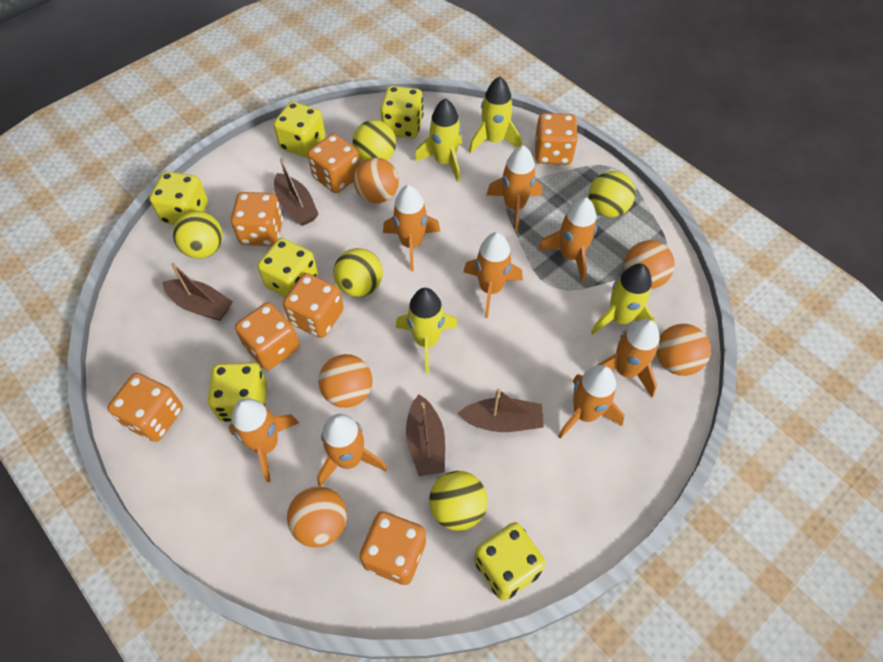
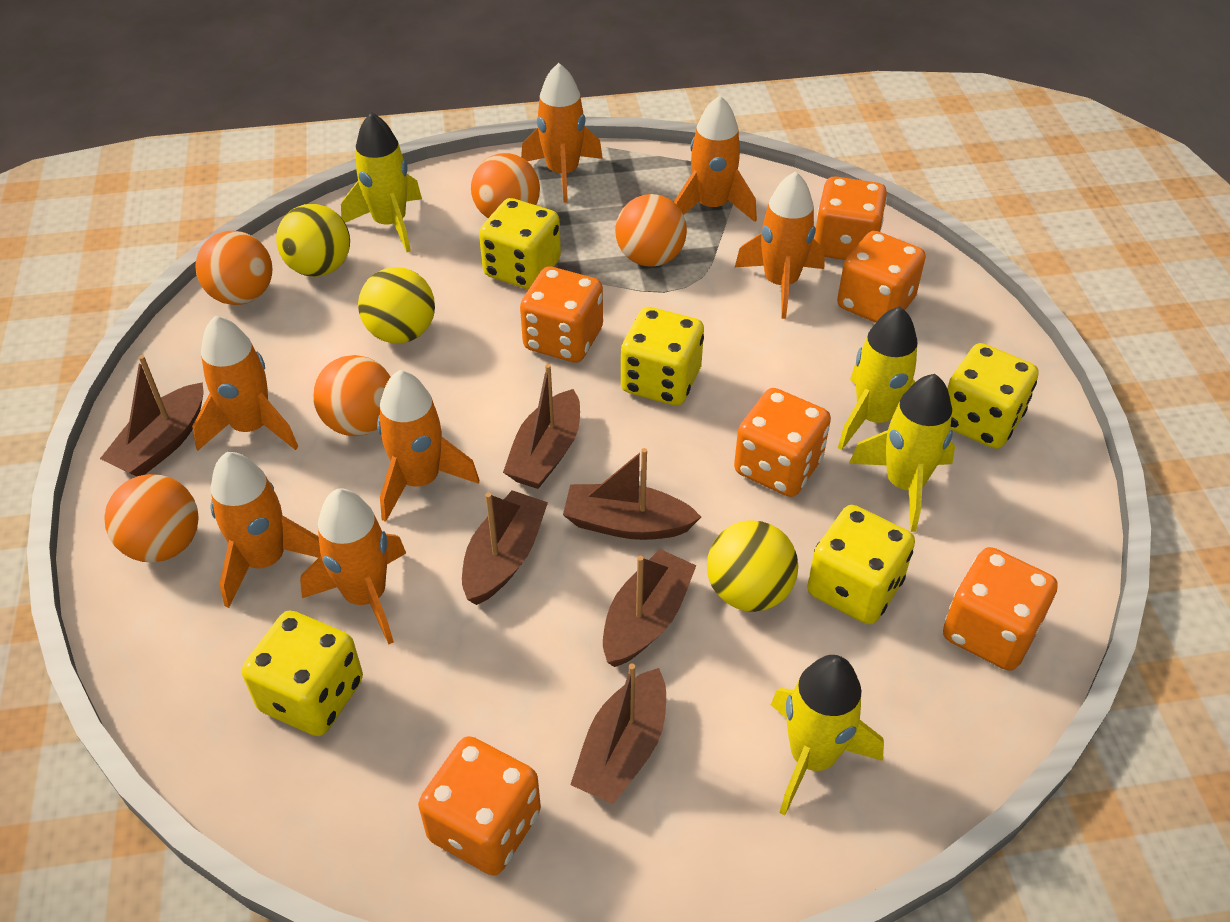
brown boat: [162,263,233,321] [274,158,319,226] [406,394,445,476] [457,389,544,432] = 4 -> [100,355,203,477] [462,490,548,605] [503,364,580,489] [563,448,701,540] [570,663,666,804] [603,549,696,667] = 6
orange dice: [107,373,183,442] [231,192,283,246] [235,302,300,370] [283,273,344,338] [307,134,360,193] [359,511,426,585] [535,113,578,165] = 7 -> [418,736,541,876] [520,267,603,363] [734,388,831,497] [814,176,887,260] [837,231,926,323] [943,547,1058,671] = 6
orange rocket: [229,398,299,482] [317,414,387,486] [383,185,440,271] [463,232,523,318] [487,145,542,232] [538,198,597,283] [558,365,625,439] [596,319,660,397] = 8 -> [192,316,298,451] [210,452,321,608] [300,489,406,645] [377,370,479,522] [521,63,603,203] [674,95,757,222] [735,171,825,319] = 7
yellow ball: [173,211,223,259] [333,248,383,297] [353,120,396,161] [429,471,488,531] [588,171,635,217] = 5 -> [276,204,350,277] [358,267,435,343] [707,520,798,612] = 3
yellow dice: [149,171,208,225] [208,362,267,422] [258,238,318,297] [274,101,325,158] [380,86,423,138] [474,522,546,601] = 6 -> [242,611,363,736] [479,198,561,290] [621,307,704,406] [807,505,915,624] [947,343,1038,449] = 5

